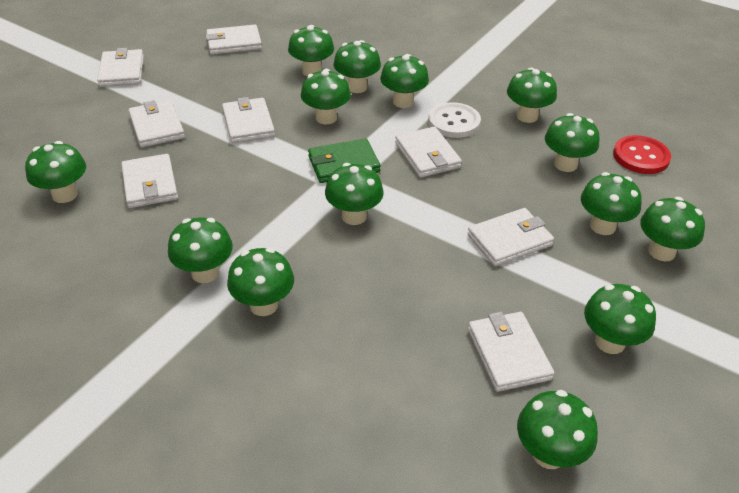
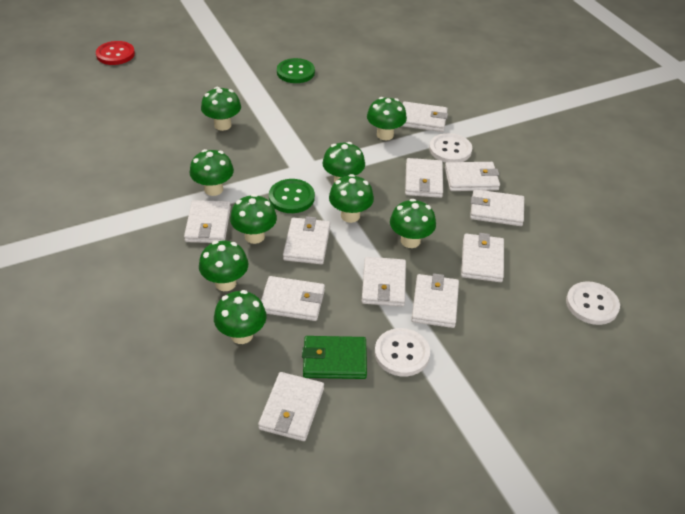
green button: none = 0 -> [269,179,315,213] [277,58,315,83] = 2
green mushroom: [25,141,86,203] [168,217,233,283] [227,248,294,316] [288,25,334,76] [301,69,351,124] [325,163,384,225] [334,40,381,93] [380,54,429,108] [507,68,557,123] [517,390,598,469] [545,113,599,172] [581,172,642,235] [584,284,656,354] [640,197,705,261] = 14 -> [189,149,234,196] [199,241,248,291] [201,87,241,131] [214,290,267,344] [230,194,277,244] [322,142,365,183] [329,174,374,223] [367,97,407,140] [390,199,436,248] = 9
white button: [428,102,481,138] = 1 -> [375,328,430,376] [429,133,472,163] [566,281,620,325] = 3
white wallet: [97,48,144,87] [121,154,178,208] [128,100,185,148] [206,25,262,55] [222,97,275,143] [395,127,462,178] [467,208,554,266] [468,312,554,392] = 8 -> [184,200,231,243] [258,372,324,441] [261,276,325,321] [283,216,330,264] [361,257,406,307] [402,102,448,132] [405,158,443,198] [411,273,459,328] [445,162,500,191] [461,233,504,282] [470,189,524,226] = 11

